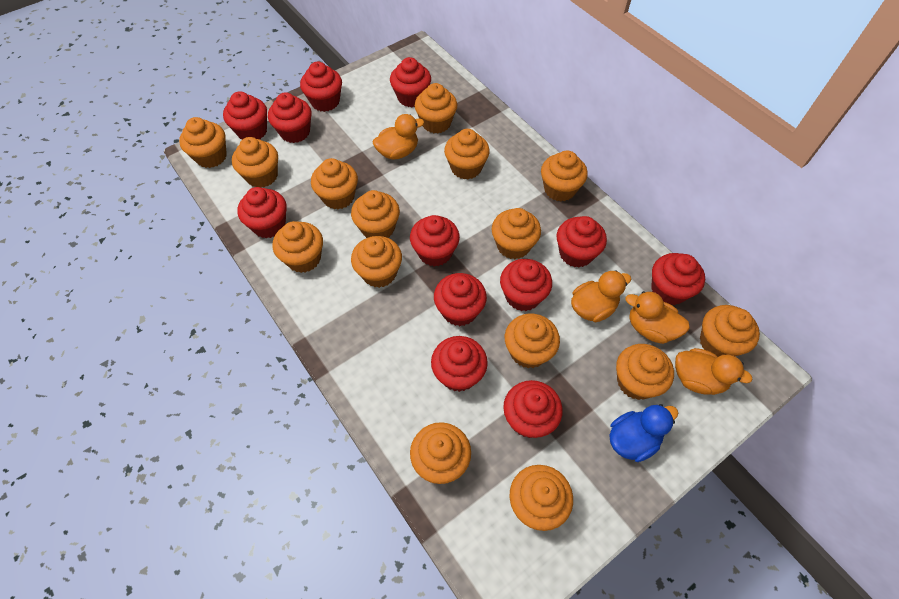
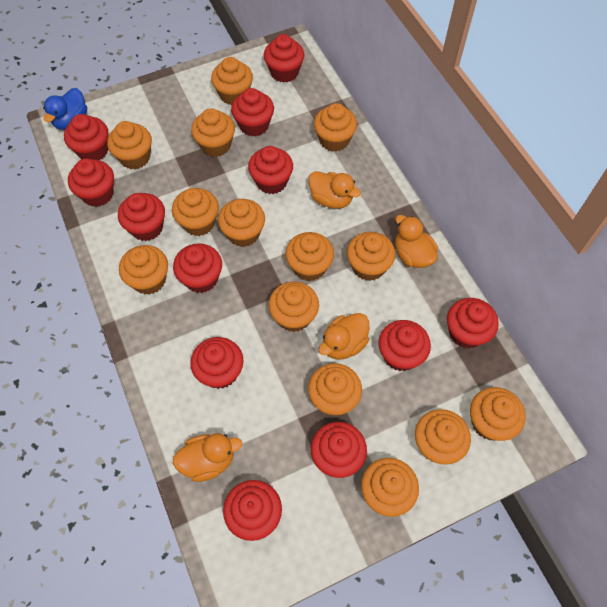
orange cupcake: [179,117,227,168] [232,137,278,187] [273,221,323,273] [311,158,358,209] [351,190,400,238] [351,236,402,288] [410,422,471,484] [415,83,457,134] [444,129,490,179] [492,208,541,259] [505,313,560,368] [510,465,573,531] [541,150,588,201] [616,344,674,400] [700,305,760,357] = 15 -> [107,121,152,170] [119,245,168,295] [172,188,219,236] [191,108,235,157] [211,57,253,105] [218,199,265,247] [269,282,319,332] [285,232,334,281] [308,363,362,416] [314,103,357,152] [347,232,395,281] [361,458,419,517] [415,409,471,465] [470,387,526,441] = 14

